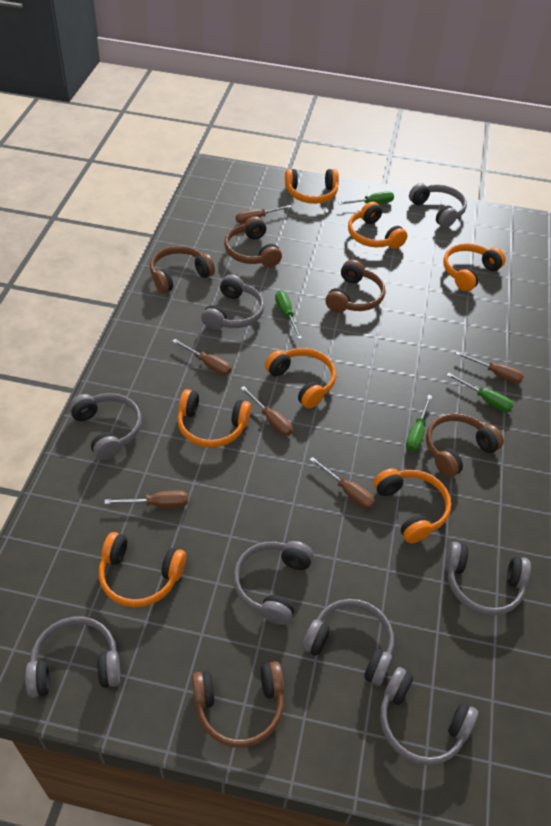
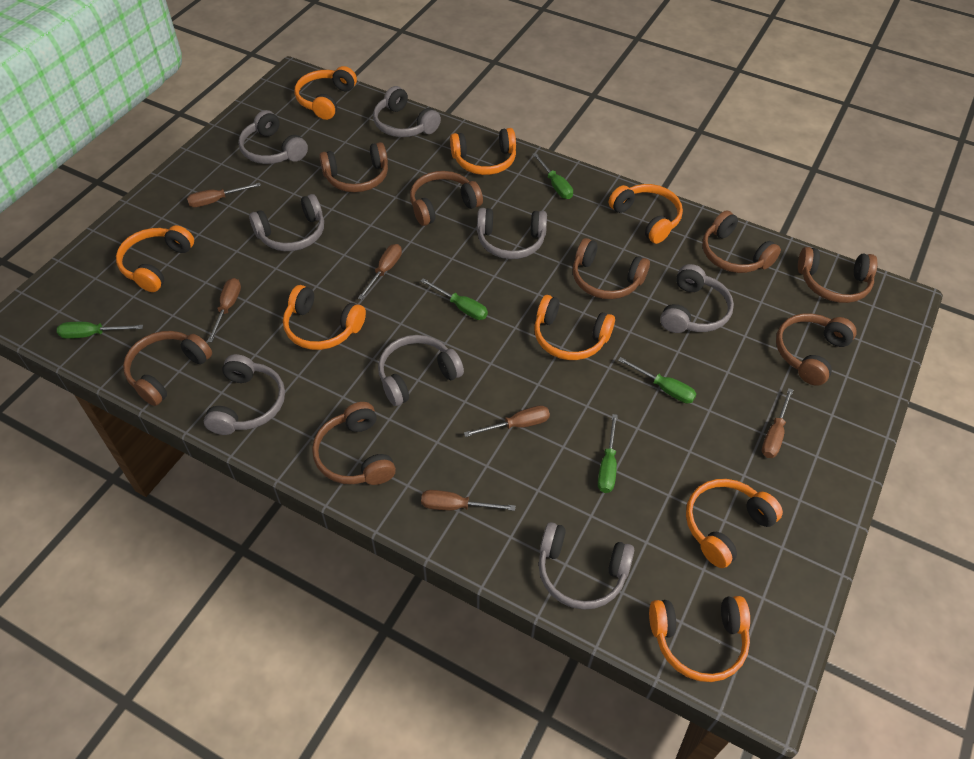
brown headphones: [150,246,215,293] [192,661,284,748] [224,216,282,267] [325,260,385,312] [426,413,504,478] = 5 -> [123,331,212,406] [312,402,396,485] [319,142,388,192] [410,171,483,226] [573,238,650,299] [702,210,781,273] [776,313,857,386] [798,247,877,303] = 8
green screwdriver: [275,291,302,339] [338,191,394,205] [406,395,432,452] [447,373,514,412] = 4 -> [57,322,143,339] [421,278,488,320] [532,153,573,199] [598,414,618,493] [618,357,697,403] = 5
orange headphones: [99,532,186,607] [177,389,251,448] [265,348,336,409] [285,169,339,204] [348,202,408,249] [373,468,451,543] [443,243,506,291] = 7 -> [116,225,194,292] [283,285,366,350] [294,66,357,120] [450,128,516,175] [534,295,615,360] [609,184,683,244] [649,596,750,682] [686,479,783,568] = 8

